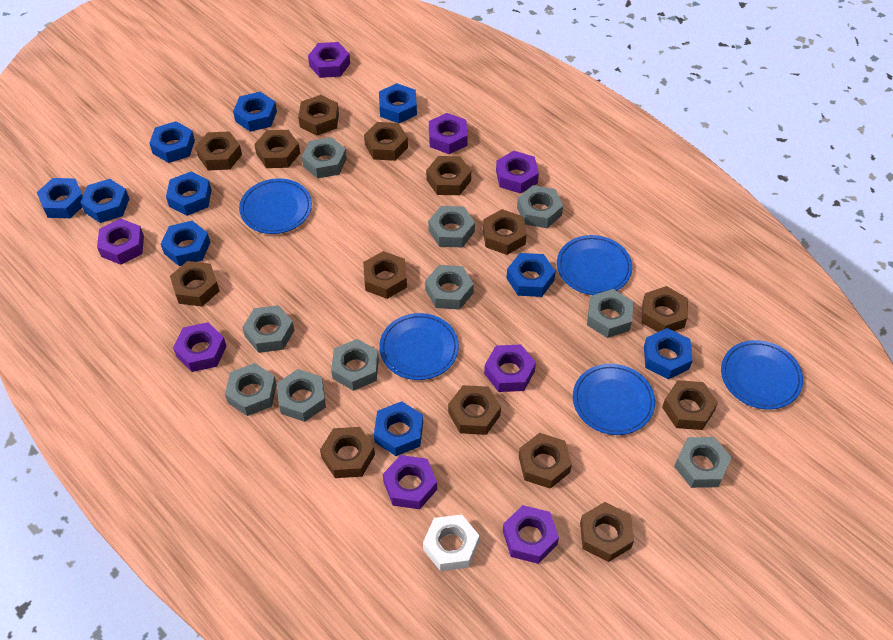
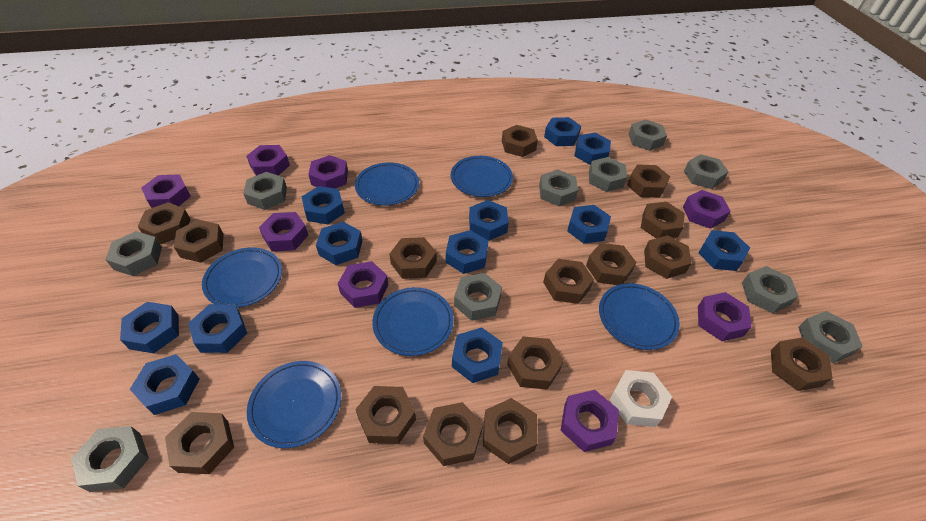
blue nut: [37,178,83,218] [80,179,129,223] [149,121,195,163] [161,221,210,266] [166,172,212,216] [233,92,277,132] [374,401,423,456] [379,83,417,123] [506,253,556,297] [644,328,693,379] = 10 -> [120,302,179,353] [130,354,200,415] [188,304,247,353] [302,186,345,224] [316,222,362,265] [446,230,488,274] [452,327,503,383] [469,200,509,241] [544,117,581,146] [567,205,611,244] [575,133,611,165] [699,230,750,271] = 12
blue plate: [239,178,312,234] [379,313,459,380] [557,235,632,295] [573,364,655,435] [721,340,803,410] = 5 -> [202,248,282,308] [247,361,341,448] [355,162,419,206] [372,287,454,356] [451,156,513,197] [599,283,680,350] = 6
brown nut: [170,261,219,307] [195,131,242,170] [254,130,300,168] [298,95,339,135] [320,427,375,478] [363,251,407,299] [364,122,408,161] [426,156,471,195] [448,385,501,435] [483,209,527,255] [519,433,572,489] [580,502,634,562] [642,286,688,332] [662,380,718,430] = 14 -> [137,202,191,244] [165,412,234,474] [174,220,224,263] [355,386,416,444] [390,237,437,279] [423,402,483,466] [483,398,538,464] [502,125,538,157] [507,336,564,390] [543,259,594,304] [586,243,636,285] [627,164,670,198] [641,202,685,238] [644,235,691,279] [771,338,833,391] = 15

